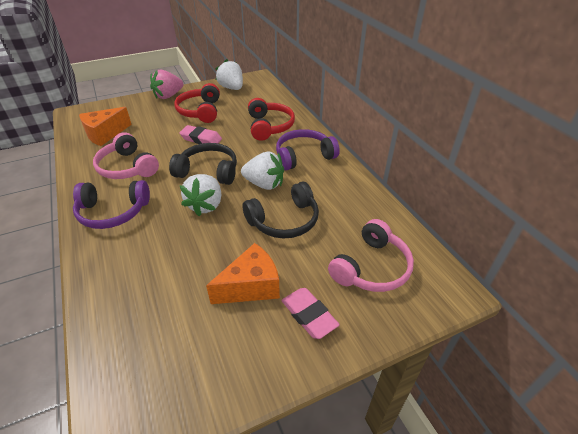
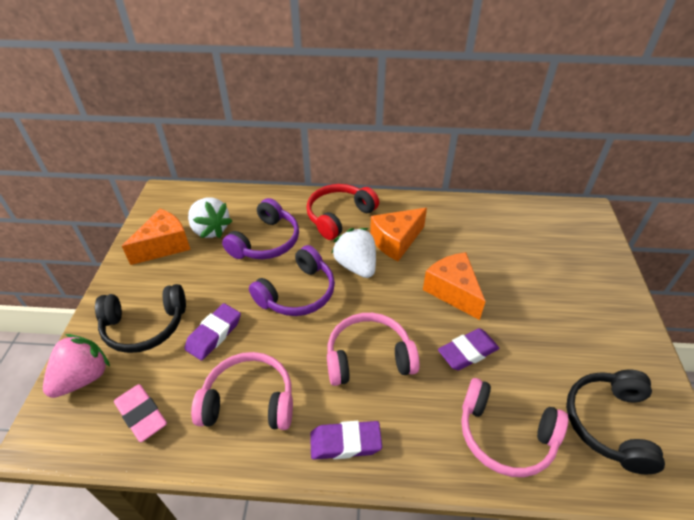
orange cheese: [79,107,132,146] [206,243,280,304] = 2 -> [122,209,191,265] [370,208,427,261] [423,252,486,320] = 3
pink eraser: [179,125,222,144] [281,288,340,339] = 2 -> [114,384,167,442] = 1
pink headphones: [93,132,159,179] [328,219,414,292] = 2 -> [191,352,293,430] [327,313,420,386] [461,378,568,477] = 3
purple eraser: none = 0 -> [184,303,241,361] [310,421,382,460] [438,328,499,370] = 3
red headphones: [175,83,220,123] [248,98,295,141] = 2 -> [306,184,379,240] = 1
white strawberry: [180,174,221,216] [216,59,243,90] [241,151,284,190] = 3 -> [188,198,232,238] [332,228,376,278] = 2

